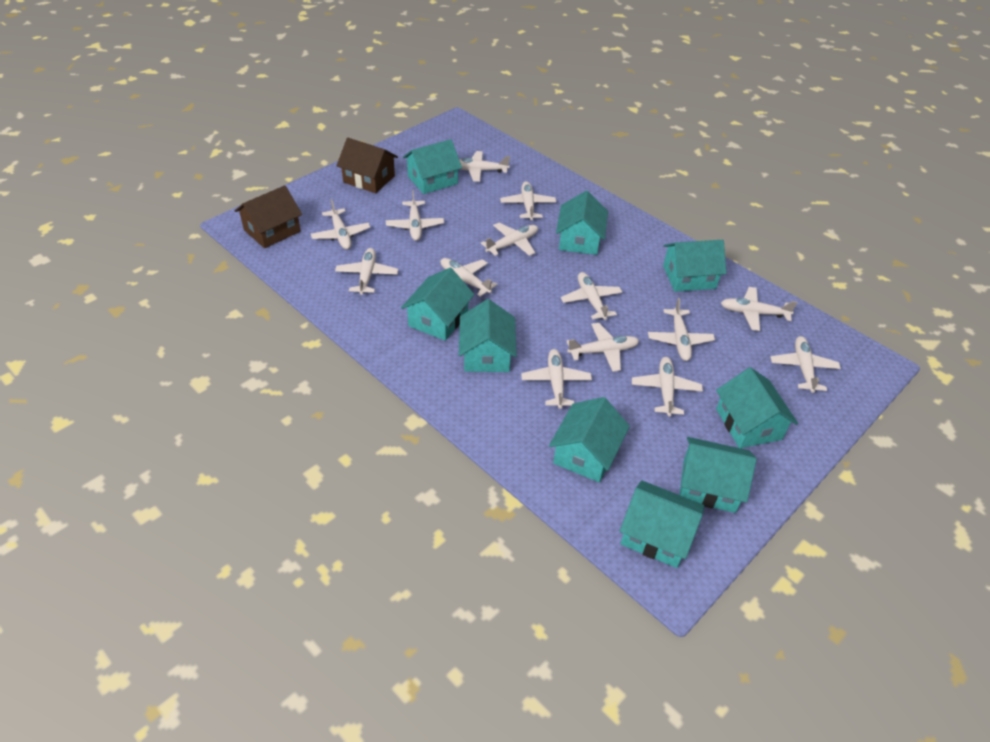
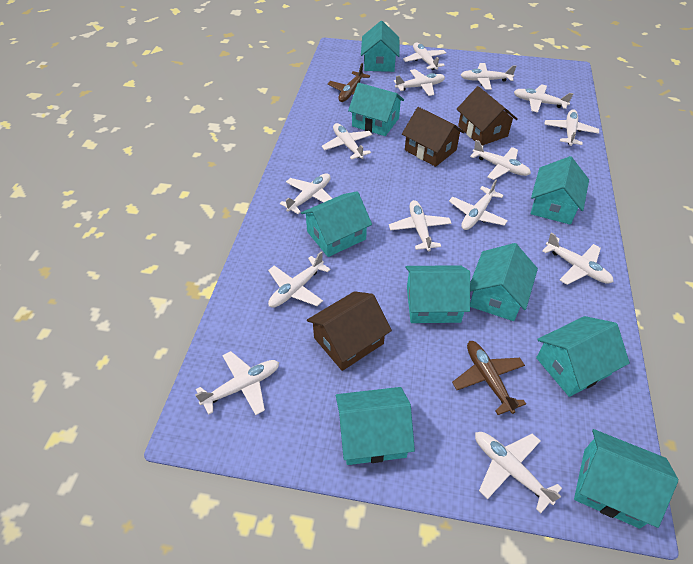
brown house: [235,185,302,248] [336,138,398,193] = 2 -> [307,291,392,371] [402,107,464,167] [457,86,518,145] = 3
brown plane: none = 0 -> [328,63,370,102] [452,341,526,415] = 2

